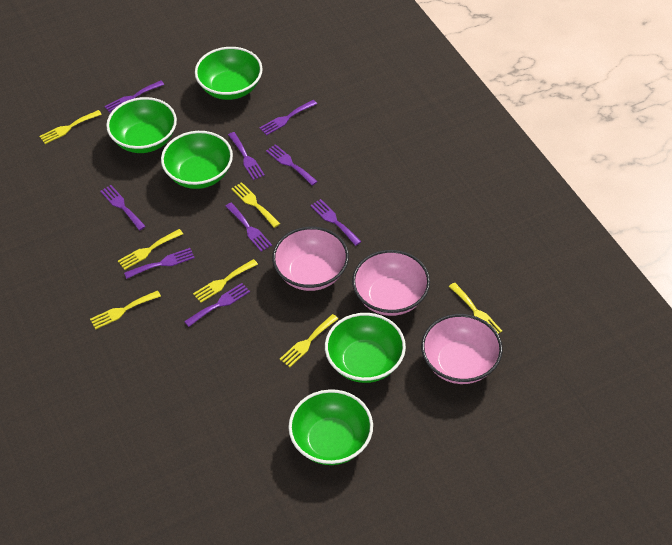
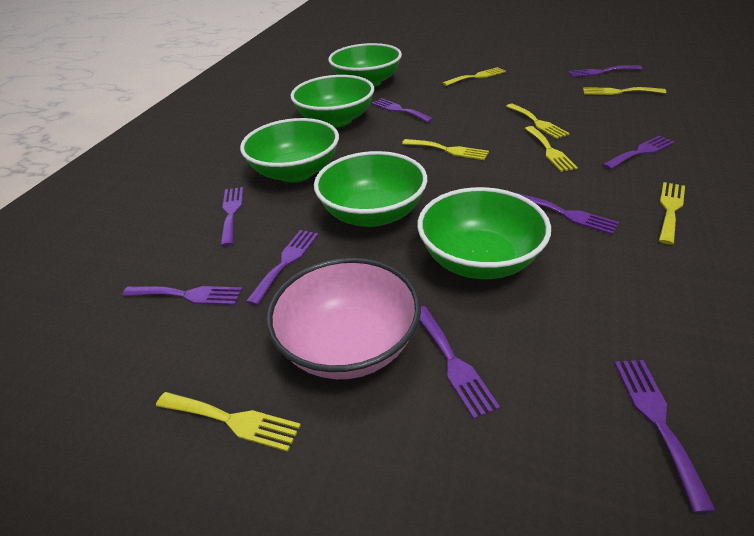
pink bowl: [272,227,349,291] [352,250,430,316] [421,314,503,384] = 3 -> [266,258,421,379] = 1

